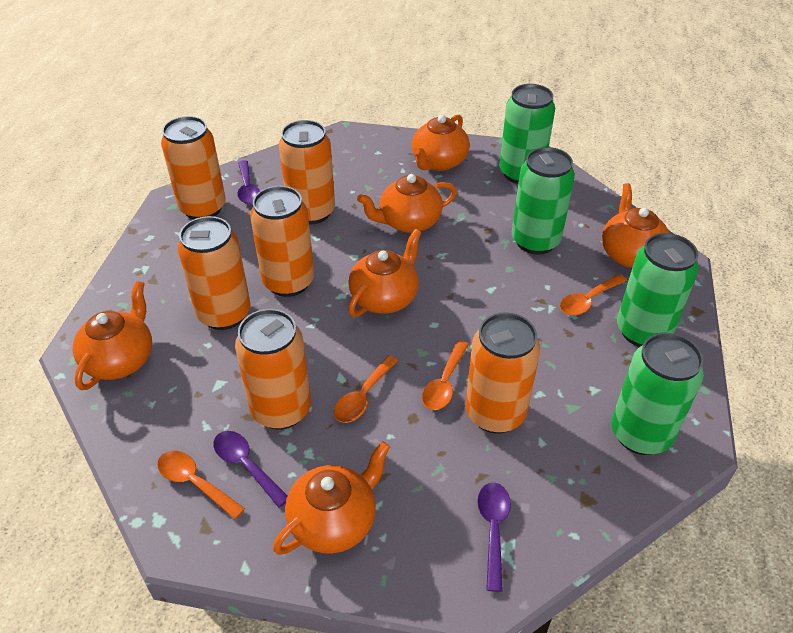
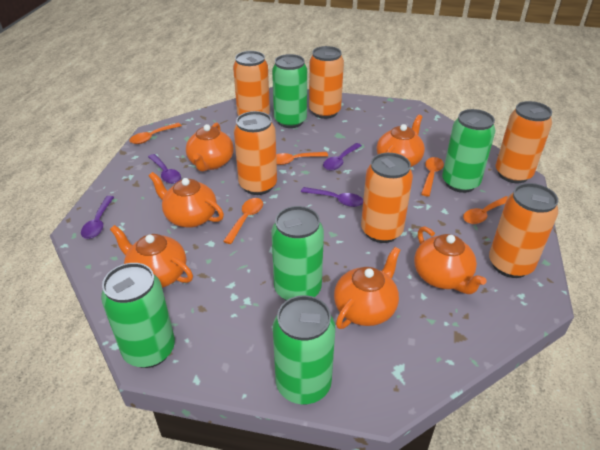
green can: [499,84,555,184] [512,147,575,254] [611,333,704,455] [617,233,699,347] = 4 -> [101,263,175,368] [271,206,324,301] [272,54,307,128] [273,295,335,405] [442,109,495,193] = 5
orange spoon: [157,451,245,519] [334,355,398,423] [422,340,469,410] [560,274,627,315] = 4 -> [129,123,182,144] [223,198,263,244] [276,152,328,165] [421,157,444,197] [463,196,508,224] = 5
purple spoon: [213,431,287,508] [237,160,260,204] [477,482,511,592] = 3 -> [81,196,114,239] [148,154,181,184] [301,187,363,207] [323,143,362,170] = 4

